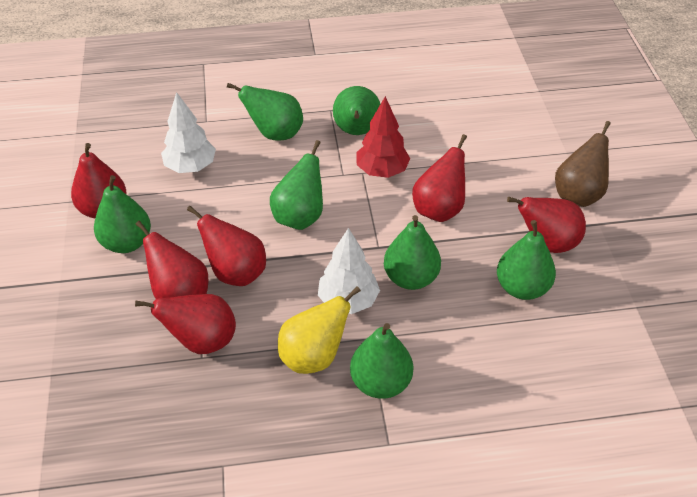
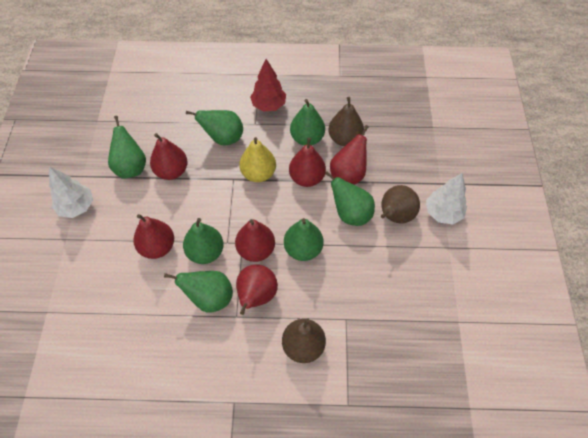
brown pear: [555,121,611,207] = 1 -> [282,318,326,363] [328,97,364,146] [381,185,420,224] = 3

